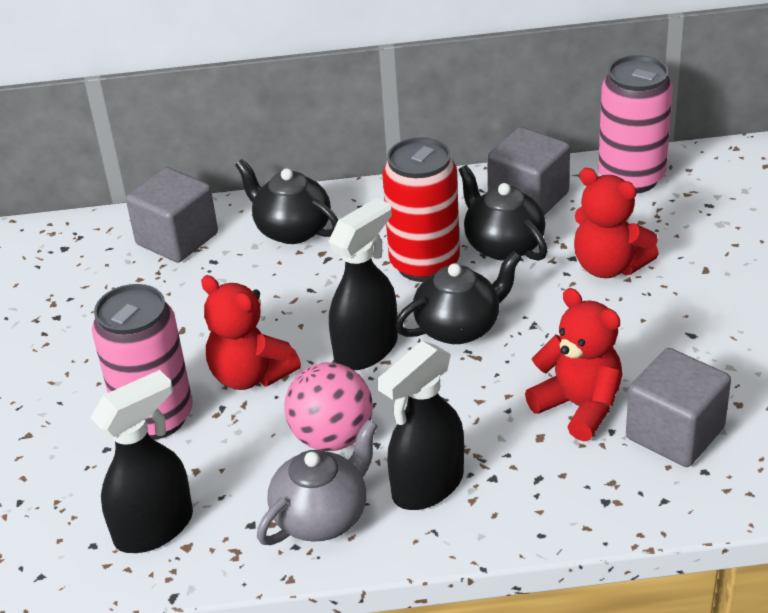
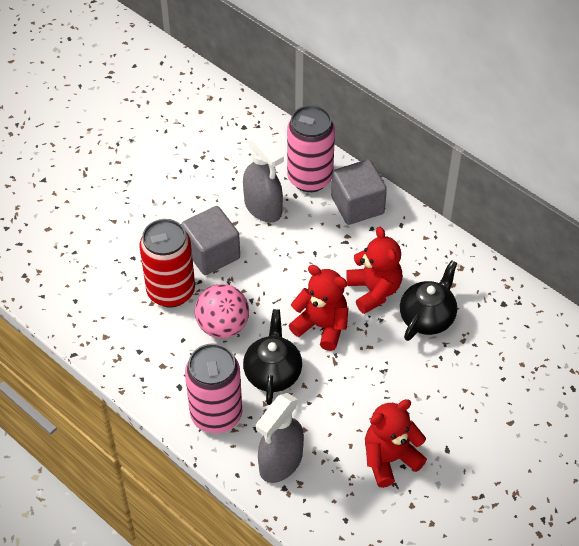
black spray bottle: [91,370,193,553] [328,198,398,370] [377,341,464,510] = 3 -> none = 0
black teapot: [235,159,338,244] [395,251,522,344] [459,165,548,261] = 3 -> [243,309,302,405] [400,260,457,341] = 2
grey cube: [126,167,218,263] [487,127,570,215] [626,348,731,467] = 3 -> [181,206,240,275] [331,159,387,225] = 2
grey spray bottle: none = 0 -> [243,133,284,223] [256,393,304,483] = 2
grey teapot: [257,420,378,545] = 1 -> none = 0

